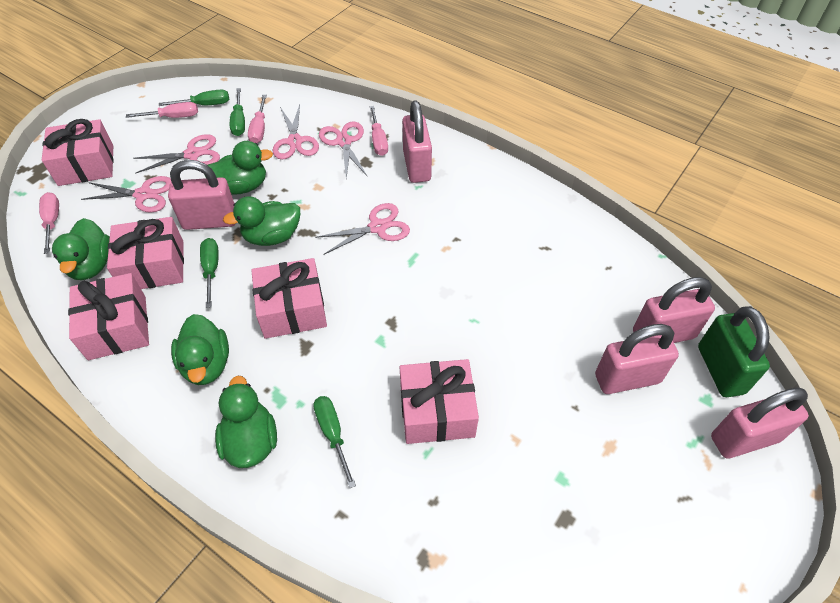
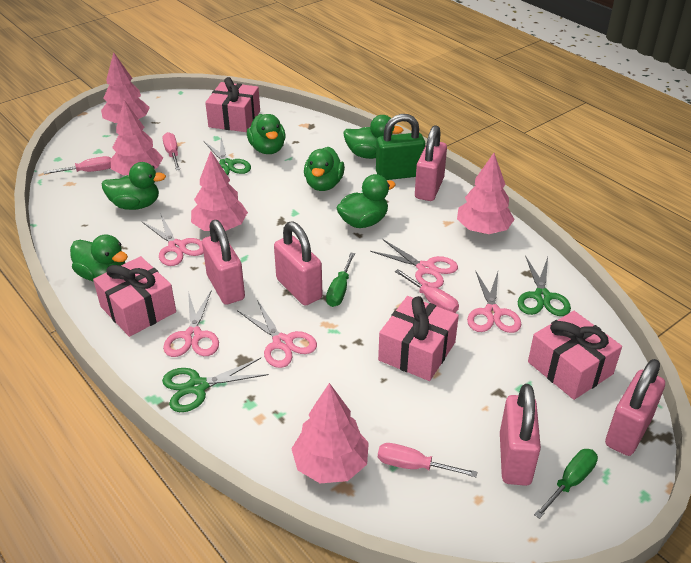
green duck: [52,218,110,280] [171,314,229,385] [205,141,273,195] [215,376,277,468] [223,196,300,246] = 5 -> [70,234,128,282] [102,162,166,210] [247,114,286,154] [304,147,345,191] [337,174,396,228] [343,115,404,159] = 6
green scissors: none = 0 -> [162,358,269,412] [203,138,251,176] [518,256,571,316] = 3
green screwdriver: [159,90,229,106] [200,238,219,308] [230,88,245,136] [313,396,356,488] = 4 -> [326,252,355,307] [534,449,598,519] = 2
pink gift: [42,119,114,186] [68,273,149,360] [107,217,184,289] [251,258,327,339] [400,359,479,444] = 5 -> [93,256,176,337] [205,77,260,132] [378,296,459,381] [528,311,622,400] = 4
pink tree: none = 0 -> [101,52,150,123] [111,100,163,175] [191,151,248,231] [291,383,369,483] [457,153,515,234] = 5

